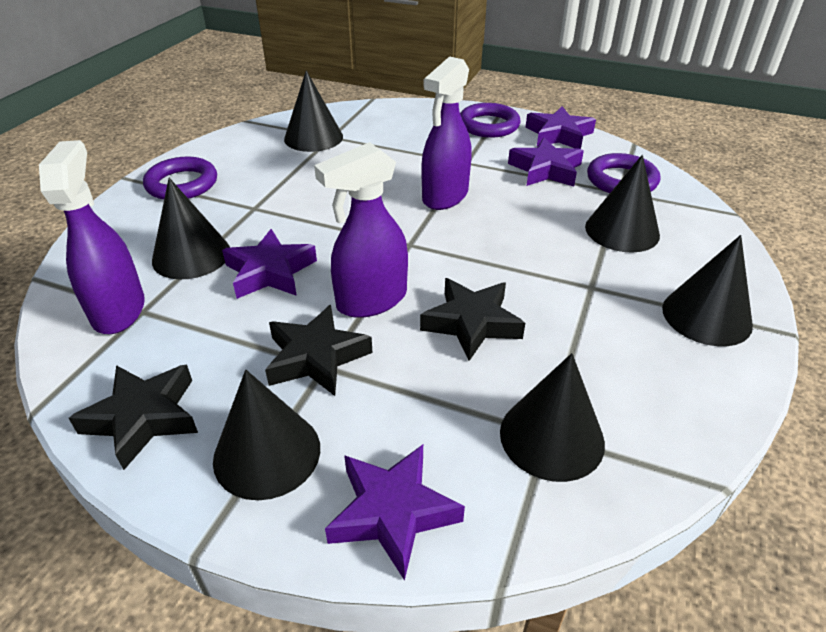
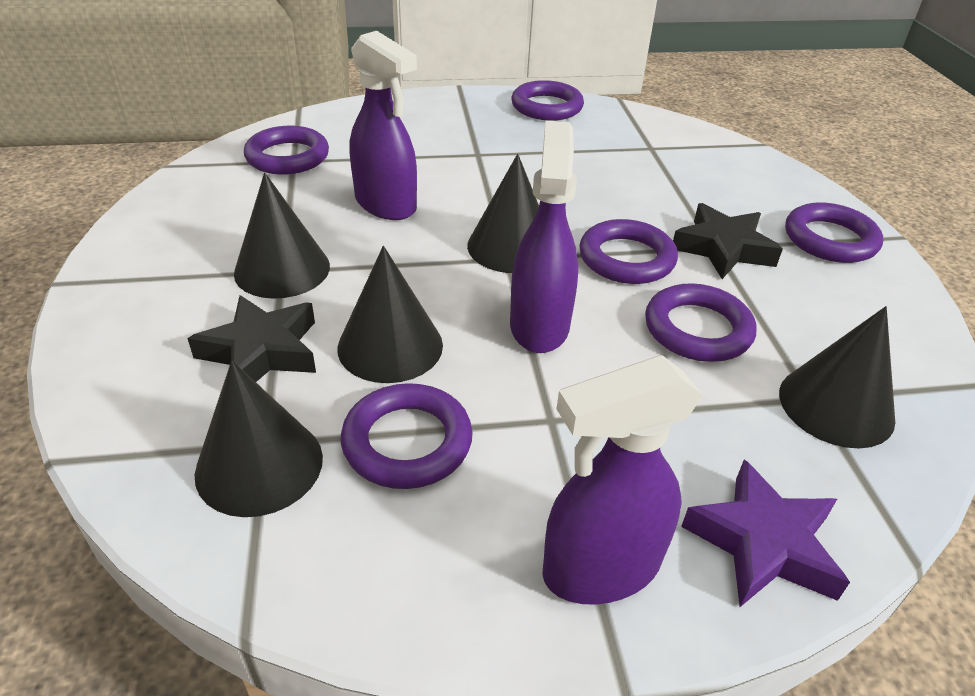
black cone: [152,178,230,280] [213,370,320,500] [284,70,343,152] [500,353,605,482] [585,155,660,252] [662,235,753,346] = 6 -> [195,361,323,517] [234,173,330,299] [337,246,443,383] [467,154,539,273] [779,306,895,448] = 5
black star: [69,364,198,470] [265,305,372,396] [420,278,525,361] = 3 -> [187,295,316,382] [673,203,783,279] = 2
purple ring: [143,157,217,200] [460,103,521,138] [587,153,660,193] = 3 -> [244,126,329,175] [341,383,473,489] [512,80,584,121] [579,219,678,284] [645,283,756,362] [785,202,883,263] = 6
purple star: [222,229,317,299] [325,445,465,581] [508,138,584,187] [525,106,596,149] = 4 -> [681,459,850,607] = 1

